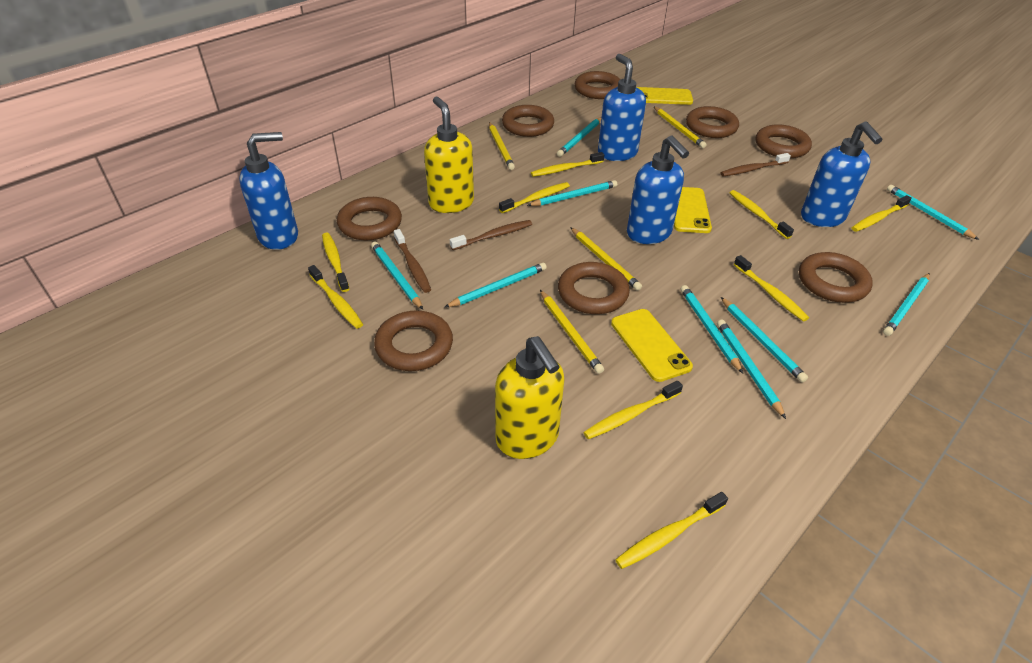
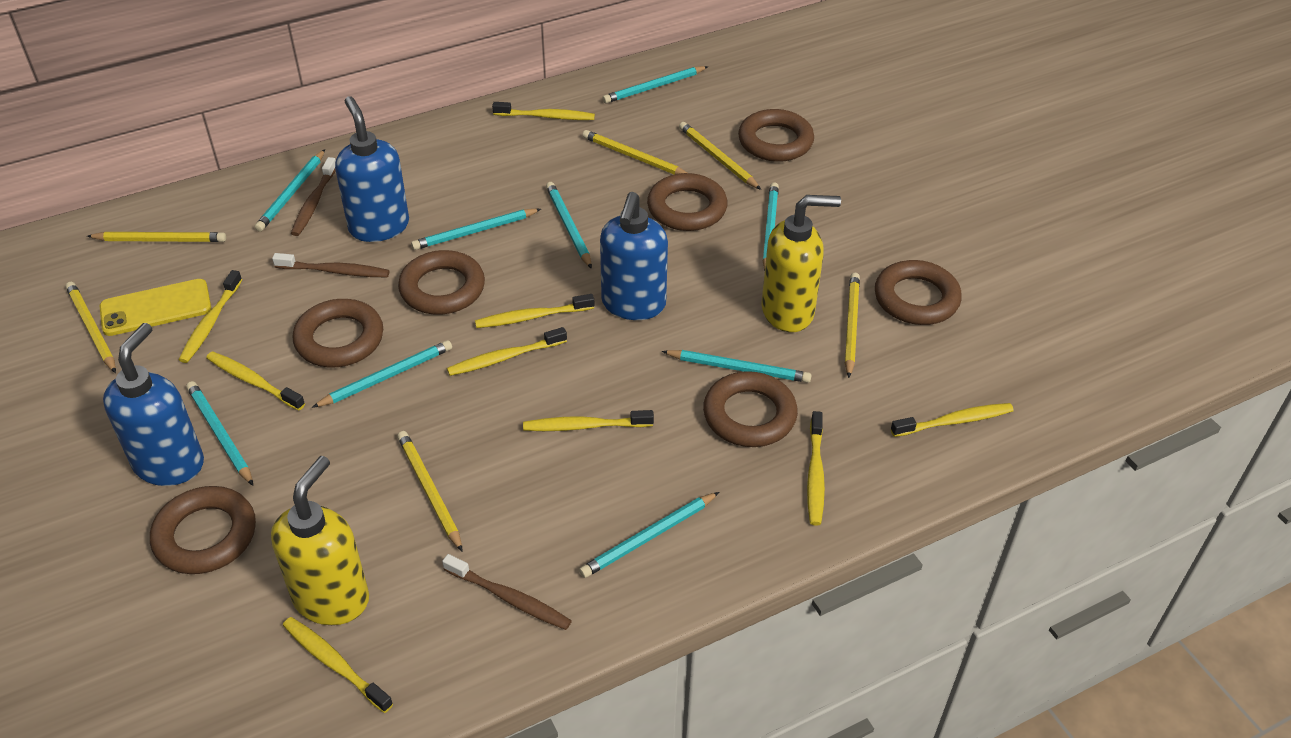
blue soap dispenser: [239,132,298,250] [598,54,646,161] [627,135,689,244] [801,121,882,227] = 4 -> [103,323,204,486] [335,96,409,242] [600,192,668,320] = 3
brown ring: [337,197,402,240] [374,310,453,371] [502,105,554,137] [558,262,630,314] [575,71,620,99] [686,106,739,138] [756,124,812,158] [799,252,873,303] = 8 -> [150,486,256,574] [293,299,383,367] [398,250,485,315] [647,173,727,231] [703,371,798,447] [738,109,814,162] [875,260,962,325] = 7
yellow pencil: [489,122,515,170] [540,290,604,374] [570,227,642,291] [654,107,706,148] = 4 -> [65,282,116,373] [87,232,226,242] [397,431,463,552] [582,130,687,174] [679,122,761,190] [845,273,860,378] = 6
yellow phone: [611,309,693,382] [637,87,693,105] [674,187,712,233] = 3 -> [100,279,211,336] = 1

